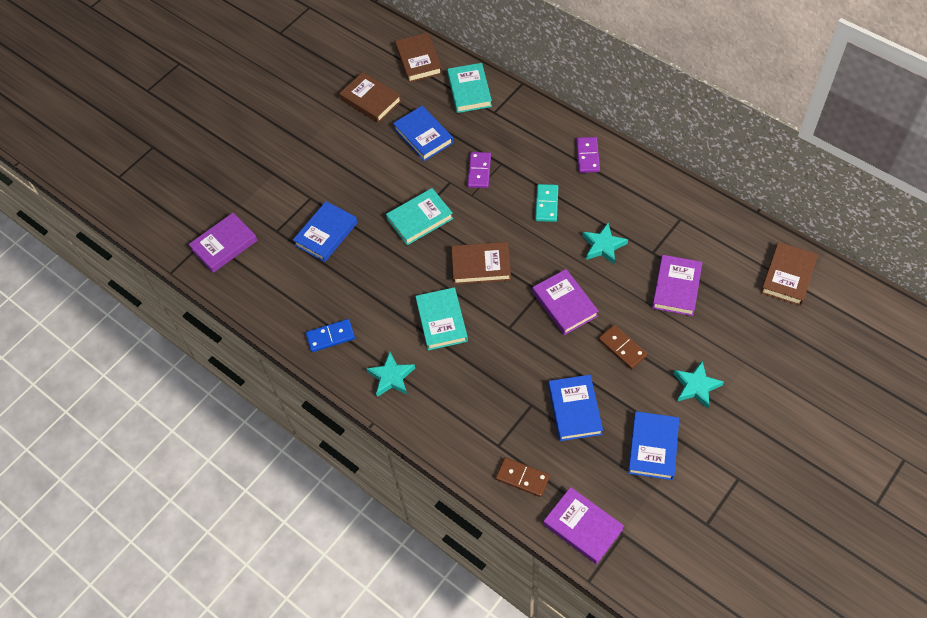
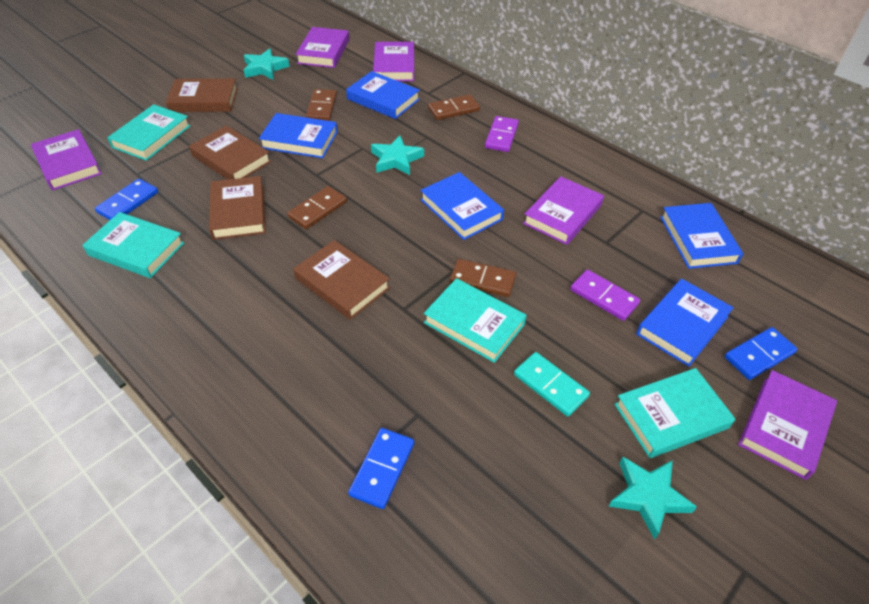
blue book: [293,201,358,262] [393,106,453,161] [548,375,603,441] [628,411,679,480] = 4 -> [259,113,337,158] [346,71,420,119] [420,172,504,240] [636,279,734,367] [660,203,743,269] = 5
blue domino: [306,319,355,352] = 1 -> [95,179,158,220] [348,428,414,509] [725,327,797,380] = 3
brown domino: [496,457,550,497] [598,325,647,369] = 2 -> [287,186,347,229] [306,89,337,121] [428,94,480,120] [450,259,516,297] = 4
purple book: [189,213,258,273] [532,269,599,335] [544,487,624,564] [652,255,702,316] = 4 -> [31,129,102,190] [296,27,349,68] [373,42,414,81] [523,176,604,245] [738,370,837,480] = 5
turquoise book: [386,188,453,245] [415,287,468,350] [447,63,492,113] = 3 -> [83,212,184,278] [107,104,191,161] [424,278,527,363] [614,368,735,458] = 4

